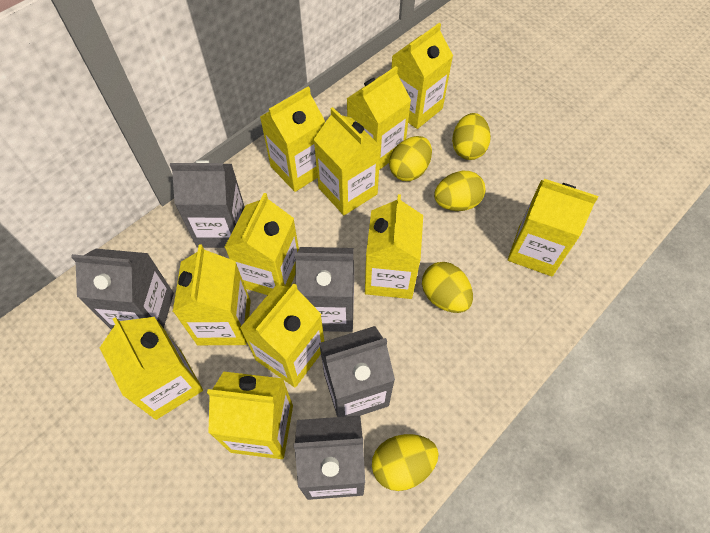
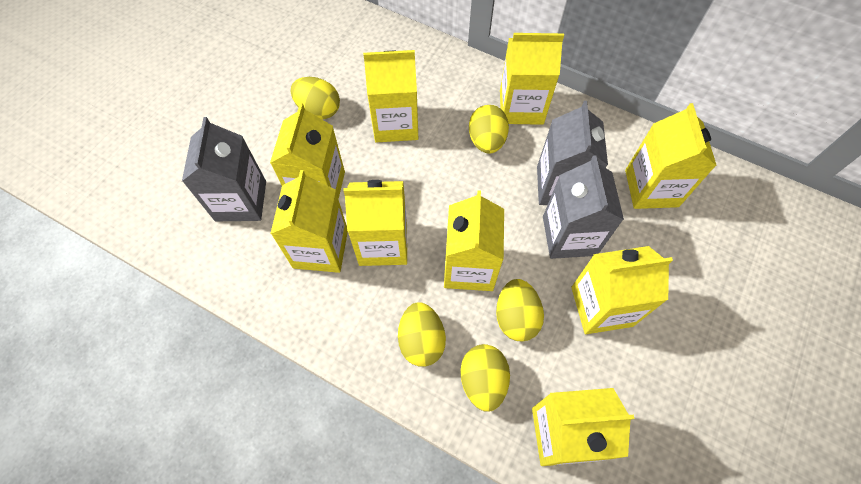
grey carton: [71,249,174,330] [170,160,245,248] [294,416,365,500] [295,247,354,332] [319,326,395,417] = 5 -> [182,117,266,221] [537,101,608,205] [543,156,624,259] = 3
yellow carton: [100,317,203,420] [173,245,251,345] [207,371,293,459] [224,193,299,295] [240,284,324,387] [260,86,325,192] [313,107,381,215] [347,66,411,170] [365,194,423,299] [391,23,453,129] [508,179,598,276] = 11 -> [270,103,345,199] [270,170,348,273] [343,180,407,266] [363,50,418,142] [444,190,504,291] [500,33,564,125] [532,388,634,466] [571,246,673,334] [625,103,717,209] = 9

